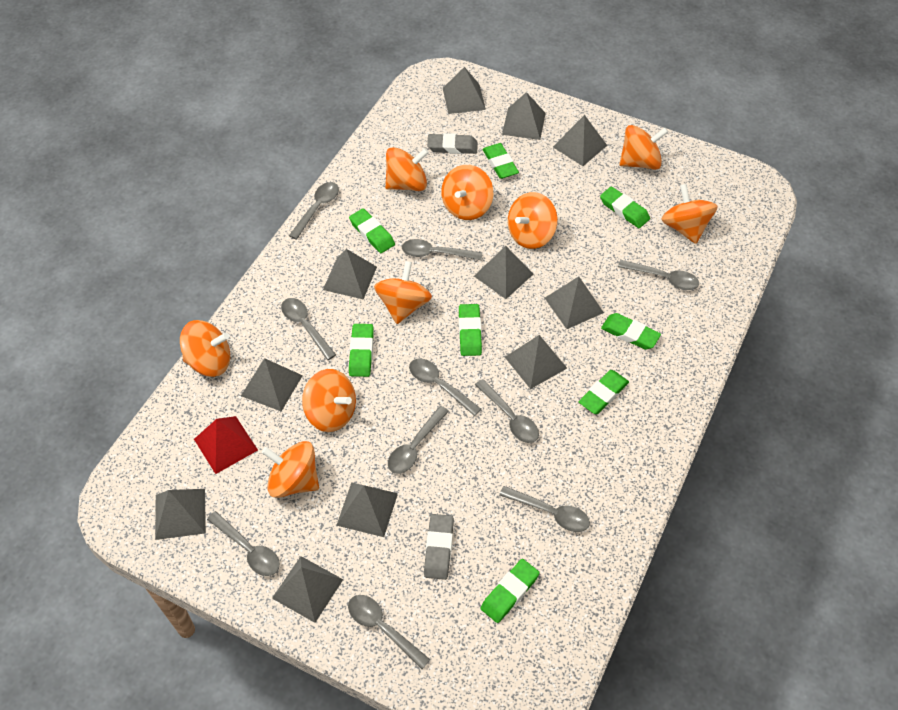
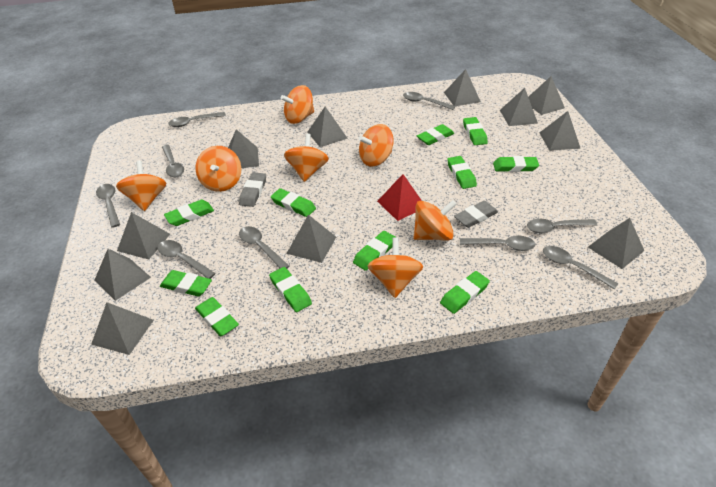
green eraser: [349,208,395,253] [349,324,374,377] [459,304,482,356] [481,559,540,623] [482,143,519,179] [579,370,629,414] [600,186,650,228] [601,313,661,350] = 8 -> [160,270,212,296] [164,200,214,226] [195,297,239,336] [269,267,312,312] [271,188,316,217] [353,231,395,271] [417,124,454,145] [440,271,490,314] [447,156,477,189] [463,117,488,145] [493,156,539,172] = 11
grey spoon: [207,511,280,576] [281,298,336,360] [289,182,339,240] [348,595,430,669] [388,406,449,474] [402,239,482,260] [409,358,481,416] [475,379,539,443] [499,486,590,532] [618,260,699,290] = 10 -> [96,184,120,228] [158,240,216,279] [162,145,184,177] [168,112,226,127] [239,226,289,268] [403,92,456,110] [460,236,535,251] [527,219,597,233] [543,246,618,290] = 9
orange spinning top: [180,320,230,377] [262,441,319,498] [302,369,356,432] [374,261,432,324] [385,147,429,191] [441,165,493,220] [508,192,558,249] [619,125,668,170] [661,184,718,244] = 9 -> [116,161,166,211] [195,146,241,192] [281,85,314,124] [284,134,329,182] [359,124,394,166] [368,237,423,298] [413,200,456,241] = 7

